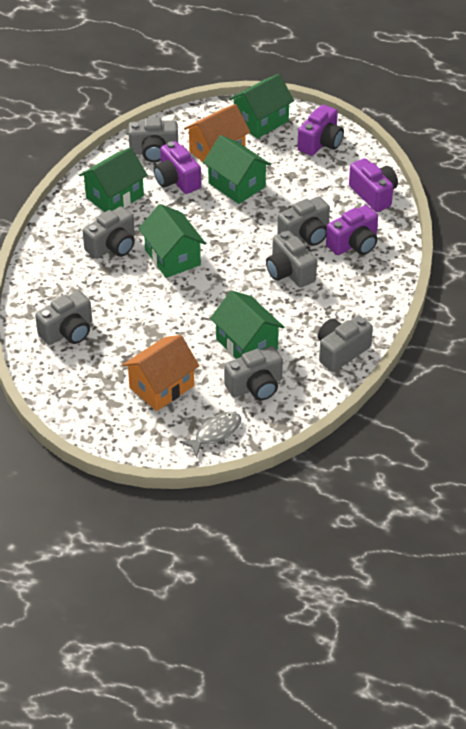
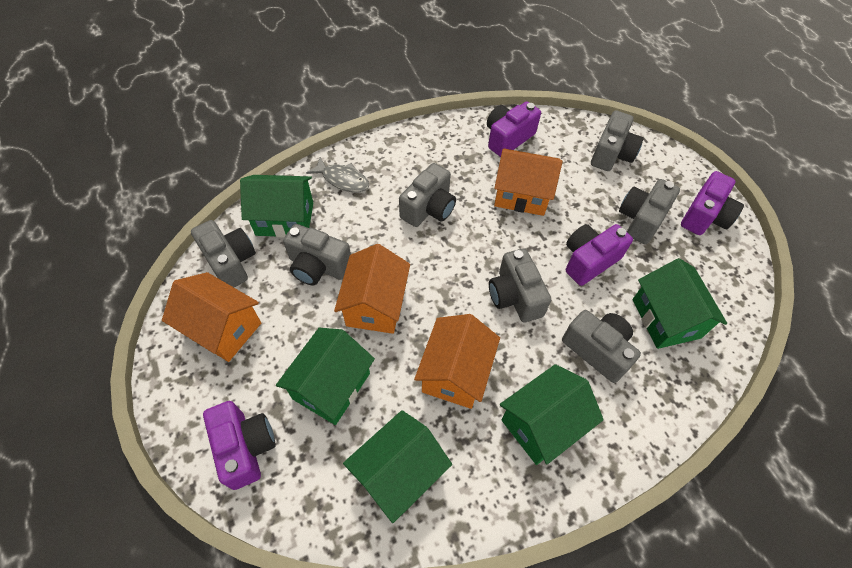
orange house: [122,335,199,411] [184,104,250,166] = 2 -> [162,272,261,362] [334,244,410,334] [414,314,500,409] [494,148,563,216] = 4

